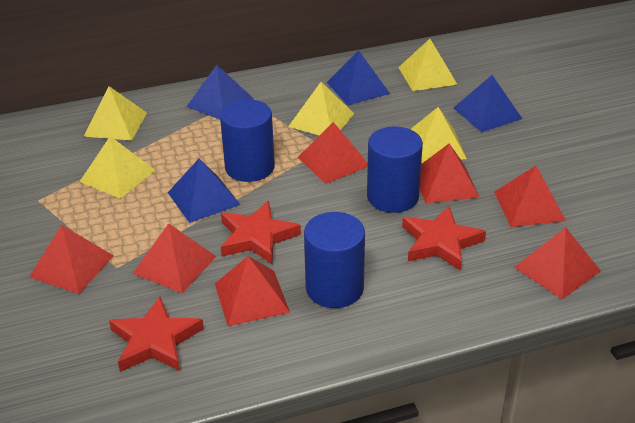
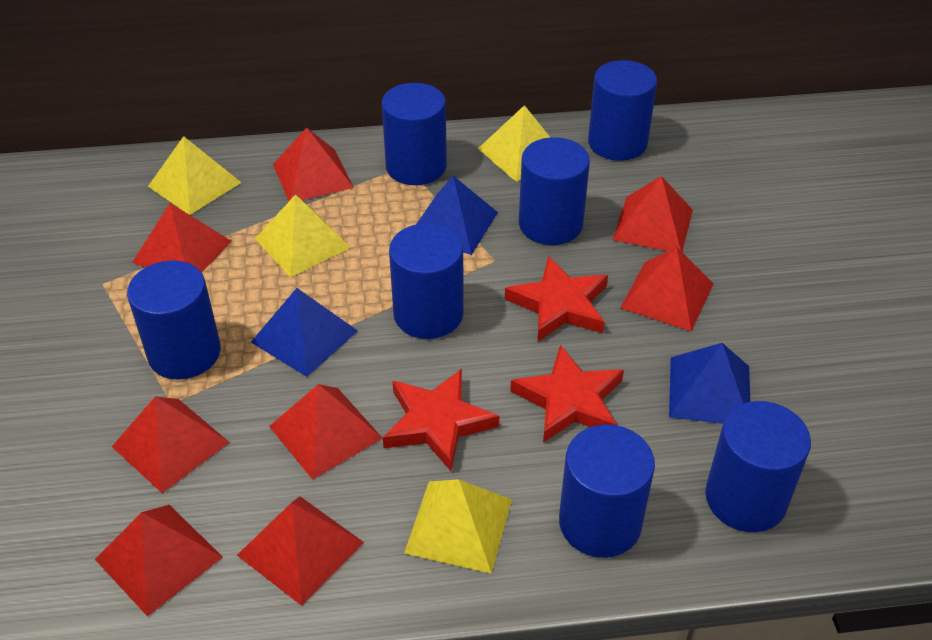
blue cylinder: [220,99,275,182] [304,212,365,308] [367,126,423,213] = 3 -> [127,260,221,380] [382,83,447,185] [389,223,463,339] [519,137,590,245] [559,424,655,558] [588,60,657,161] [705,401,811,532] = 7
blue pyramid: [168,159,241,223] [186,65,254,120] [327,50,390,105] [454,75,522,132] = 4 -> [251,288,358,377] [417,176,498,255] [669,343,750,424] = 3
red pyramid: [29,225,114,294] [133,223,216,293] [215,256,290,326] [298,122,368,184] [420,144,480,204] [494,166,566,227] [514,227,601,300] = 7 -> [95,505,223,617] [112,397,230,493] [132,203,232,273] [237,496,364,606] [269,384,382,480] [273,128,354,201] [613,176,693,252] [620,247,713,331] = 8
yellow pyramid: [79,136,155,199] [83,86,147,141] [288,82,354,135] [398,39,458,91] [410,107,467,163] = 5 -> [148,136,242,215] [255,194,351,277] [404,479,512,574] [478,105,550,182] = 4

